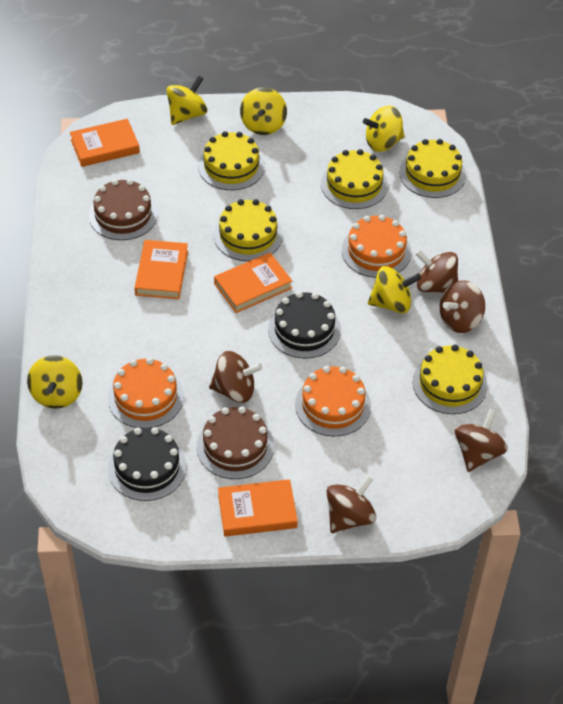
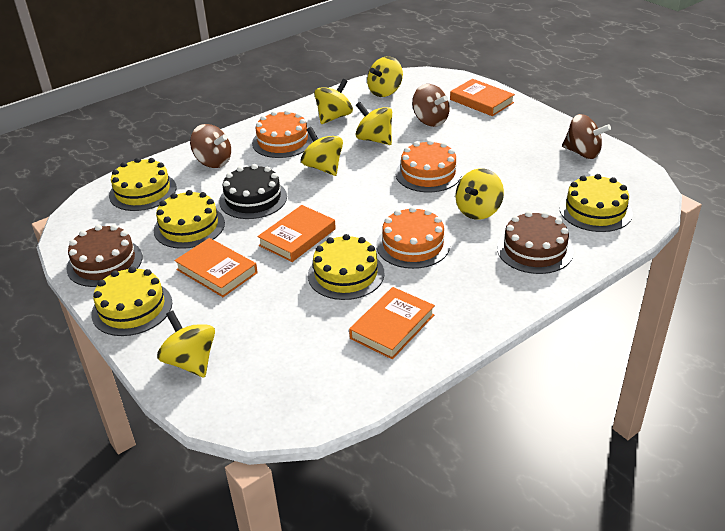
black cake: [108,427,187,501] [268,291,341,359] = 2 -> [219,164,287,219] = 1
brown spinning top: [209,351,263,403] [327,475,376,533] [415,249,458,293] [440,280,485,333] [455,409,508,472] = 5 -> [190,124,231,168] [412,84,450,127] [562,114,611,159] = 3
yellow spinning top: [27,355,82,409] [166,76,207,125] [240,87,287,135] [363,106,405,152] [368,266,421,313] = 5 -> [157,310,215,378] [301,127,343,176] [314,79,353,124] [356,102,392,145] [367,56,403,97] [455,168,504,220] = 6

